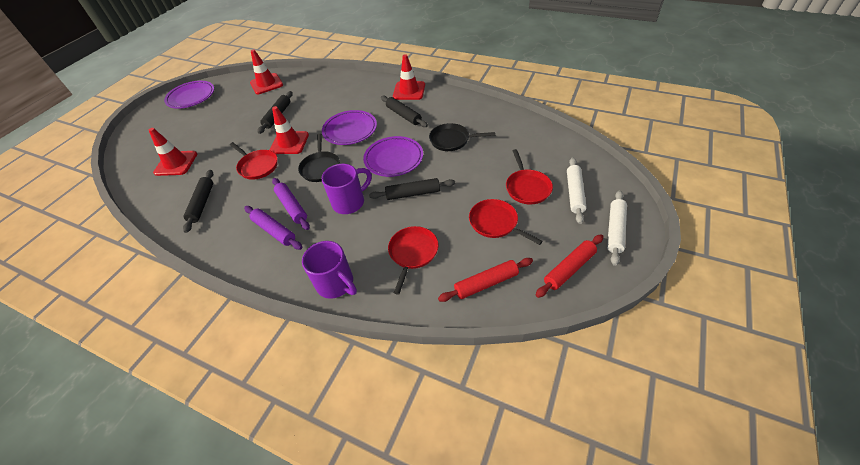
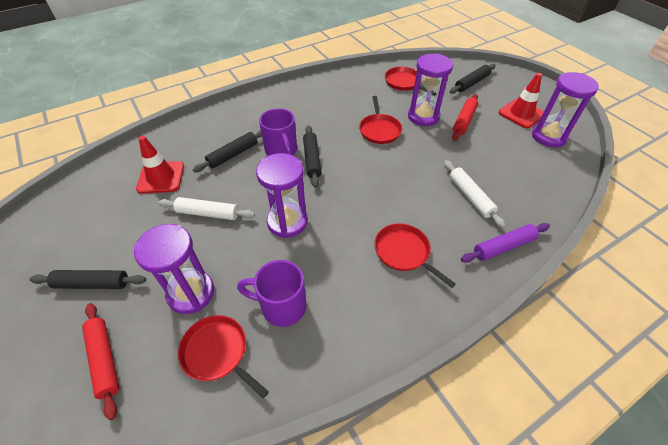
black pan: [298,134,340,182] [429,123,495,151] = 2 -> none = 0
purple hourglass: none = 0 -> [134,224,214,314] [256,153,308,238] [408,54,453,126] [532,72,599,147] = 4
purple plate: [164,81,214,109] [322,110,377,145] [363,136,423,177] = 3 -> none = 0
purple rolling pin: [244,206,302,250] [272,178,310,230] = 2 -> [461,223,550,263] = 1
red traffic cone: [149,128,197,176] [250,50,283,94] [269,106,309,154] [393,54,425,100] = 4 -> [136,136,184,194] [498,73,544,128] = 2

